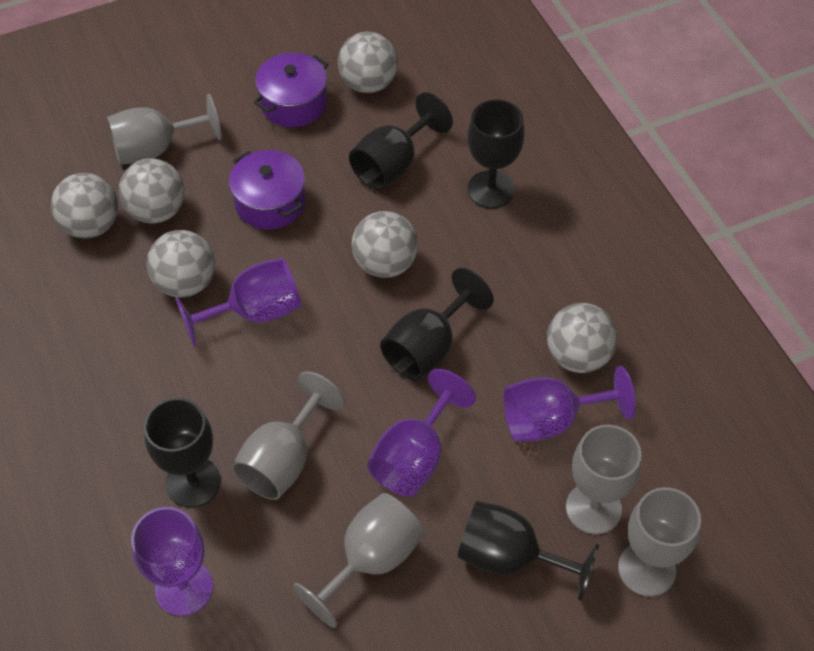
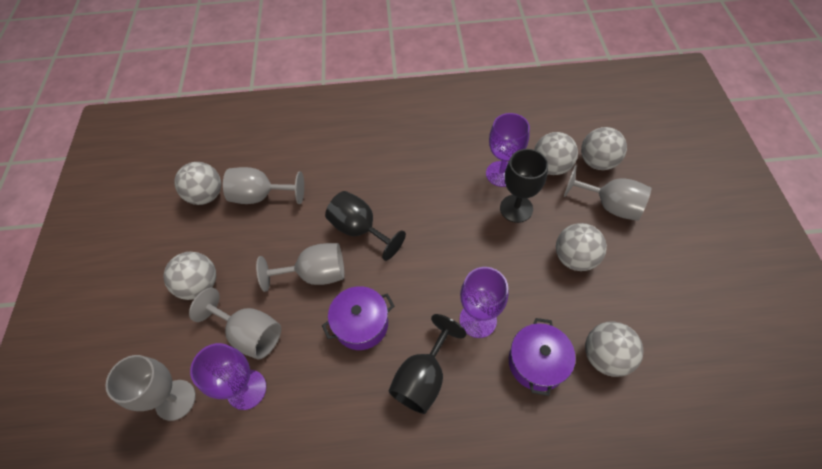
black goblet: [144,398,221,508] [349,92,453,190] [380,268,494,381] [457,501,599,601] [467,99,525,209] = 5 -> [325,191,406,261] [389,314,466,414] [500,149,548,223] = 3
purple goblet: [131,507,213,616] [175,258,301,347] [367,369,476,497] [503,366,636,442] = 4 -> [190,343,266,410] [460,267,508,338] [486,113,530,187] = 3

